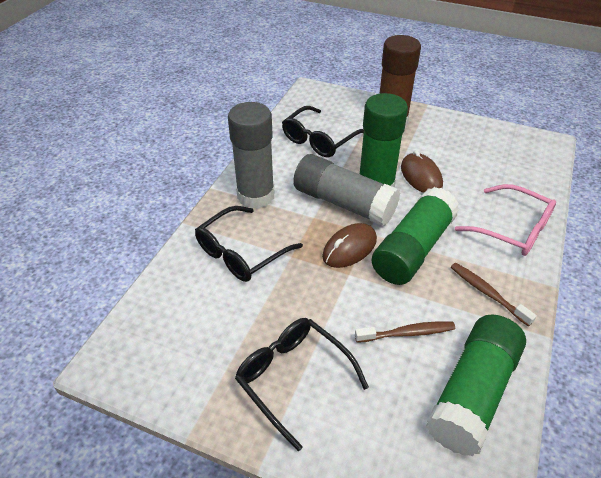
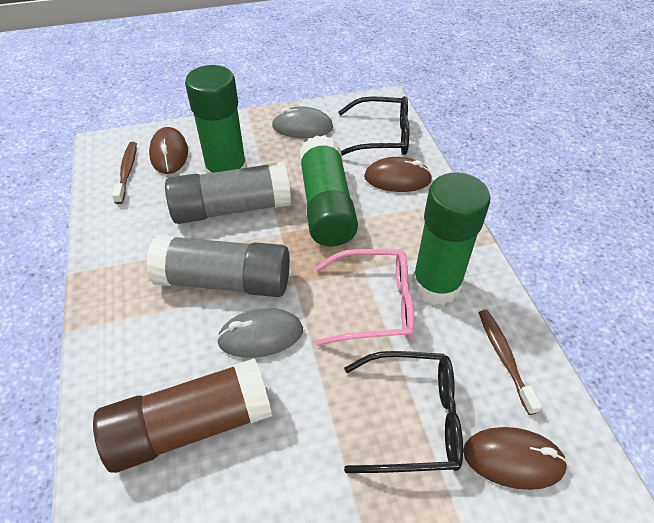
black glasses: [195,206,303,282] [235,318,369,451] [282,106,364,157] = 3 -> [338,96,409,156] [344,351,463,473] = 2
brown mouse: [322,223,377,268] [401,150,443,193] = 2 -> [149,127,188,174] [364,157,433,192] [463,427,568,490] = 3
grey mouse: none = 0 -> [217,308,303,358] [272,106,333,138] = 2

